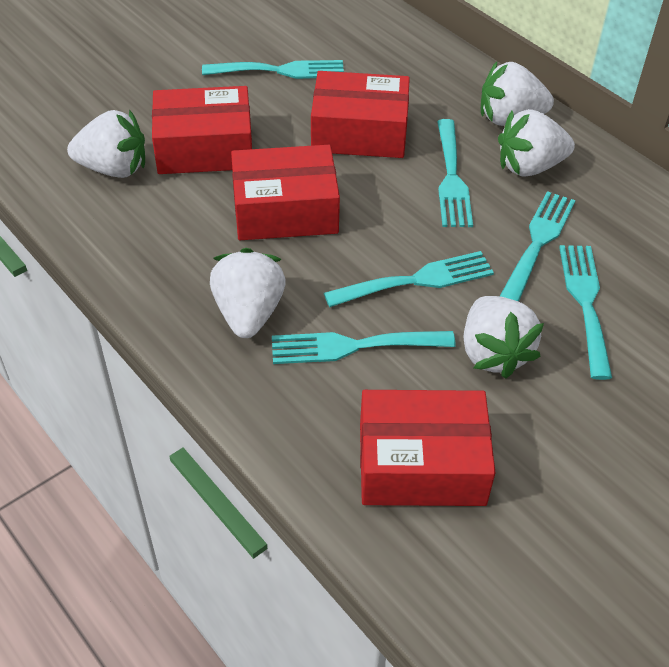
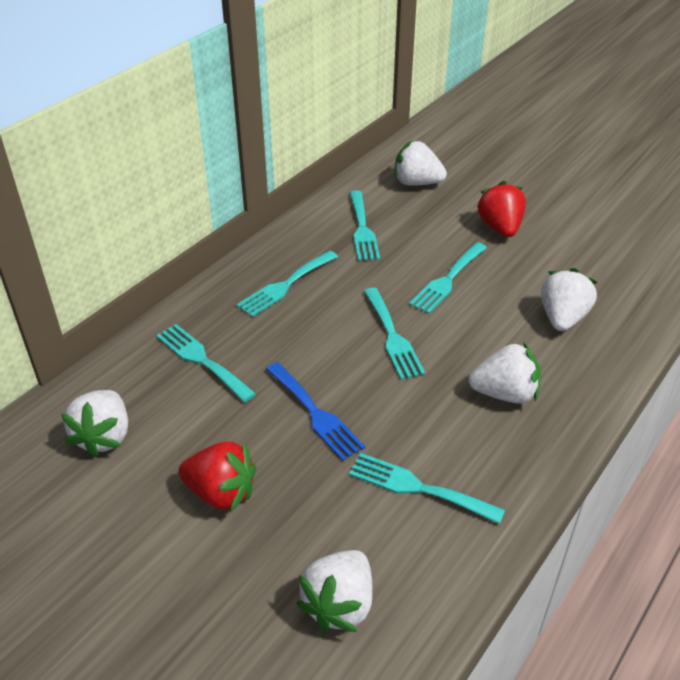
blue fork: none = 0 -> [266,362,365,461] = 1
red box: [152,86,252,174] [231,145,340,240] [311,71,410,158] [360,390,496,506] = 4 -> none = 0
red strawberry: none = 0 -> [178,442,256,512] [477,181,526,237] = 2

